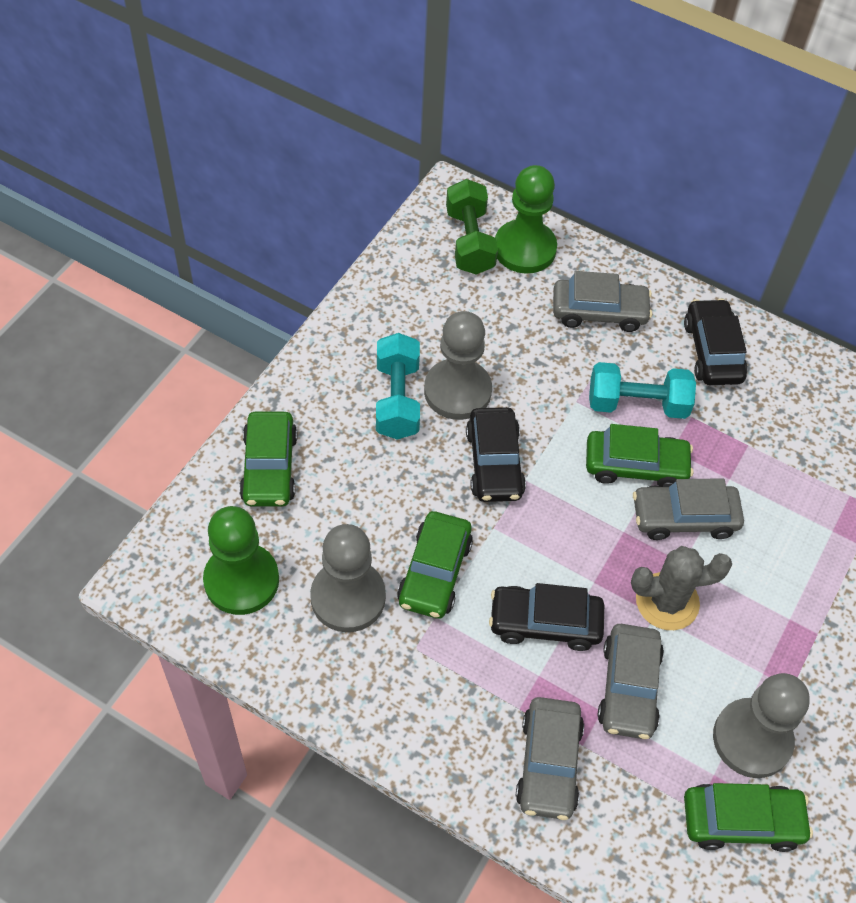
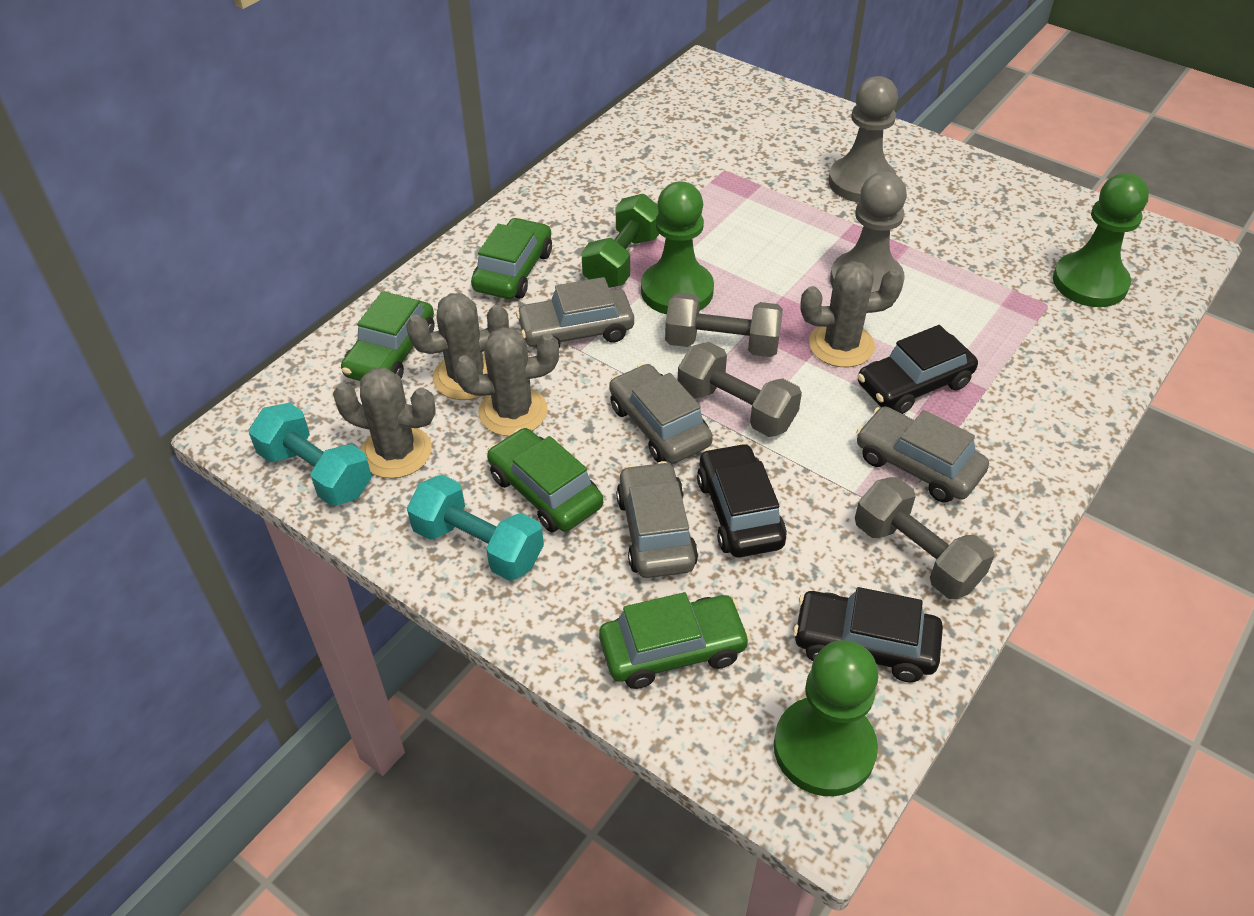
green pawn: [203,506,279,615] [495,165,557,273] = 2 -> [641,181,714,314] [774,640,879,796] [1053,173,1149,307] = 3
grey cactus: [631,546,732,630] = 1 -> [333,368,436,479] [406,293,509,400] [454,327,559,436] [800,261,903,367] = 4
grey dumbbell: none = 0 -> [665,293,783,357] [678,342,802,437] [855,477,994,599] = 3
grey pawn: [310,524,386,632] [424,311,492,420] [713,673,810,778] = 3 -> [829,76,898,203] [830,172,907,293] = 2

